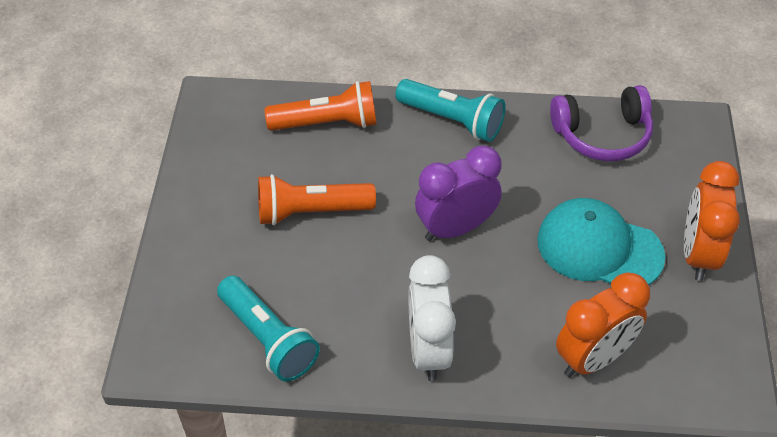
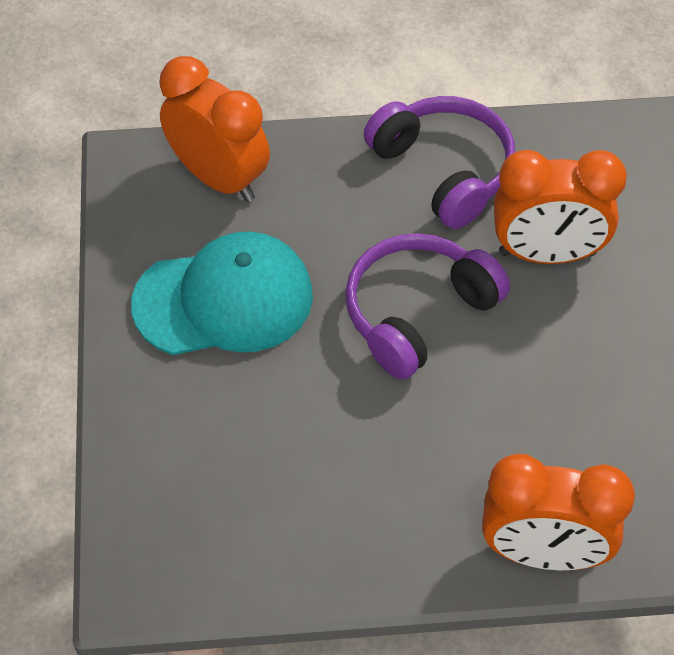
orange clock: [556,273,650,378] [684,161,740,281] = 2 -> [159,56,270,202] [482,454,635,570] [494,150,627,264] = 3
orange flashlight: [258,174,376,226] [265,81,377,131] = 2 -> none = 0
purple clock: [415,145,502,241] = 1 -> none = 0
purple headphones: [550,85,653,161] = 1 -> [345,233,510,380] [364,96,515,229] = 2
turquoise flashlight: [217,276,320,381] [395,79,506,142] = 2 -> none = 0
white clock: [408,255,456,381] = 1 -> none = 0

